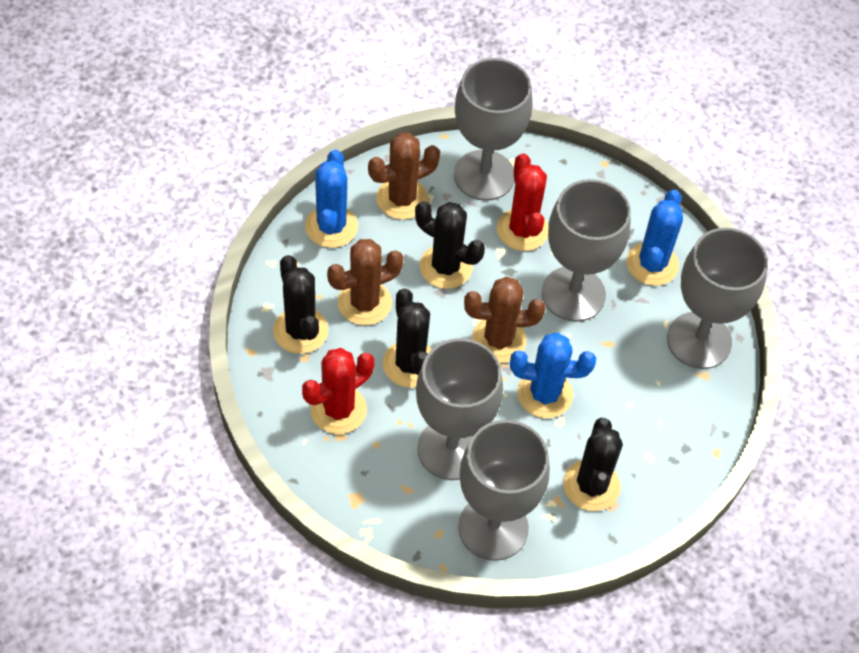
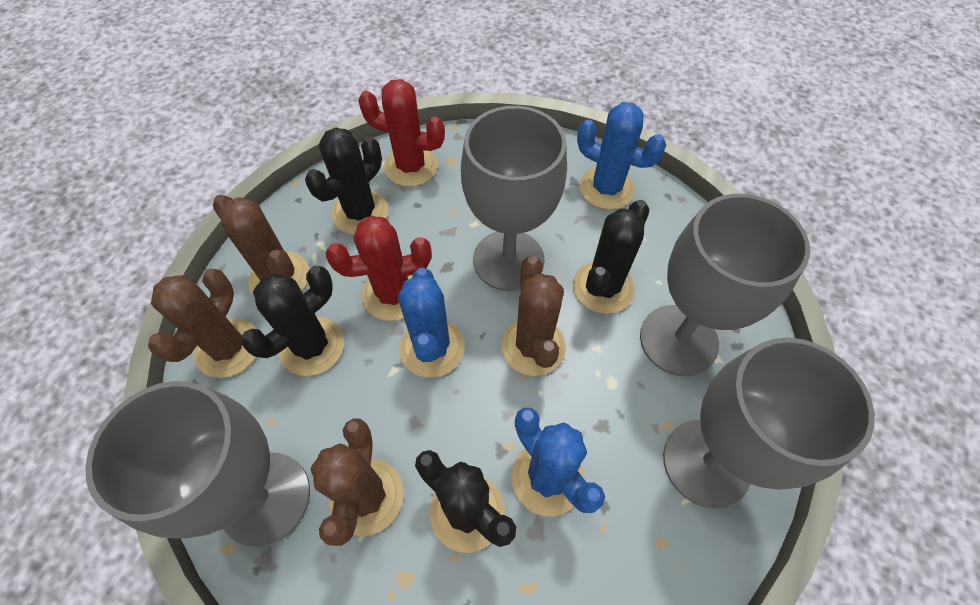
brown cactus: [327,239,404,325] [368,133,440,219] [464,277,546,363] = 3 -> [148,269,256,378] [213,195,310,295] [311,418,403,546] [501,256,566,376] = 4
grey goblet: [416,338,503,480] [454,58,533,201] [458,420,550,561] [542,179,631,322] [667,228,768,369] = 5 -> [85,381,310,547] [461,106,567,291] [640,194,810,376] [663,338,875,509] = 4

